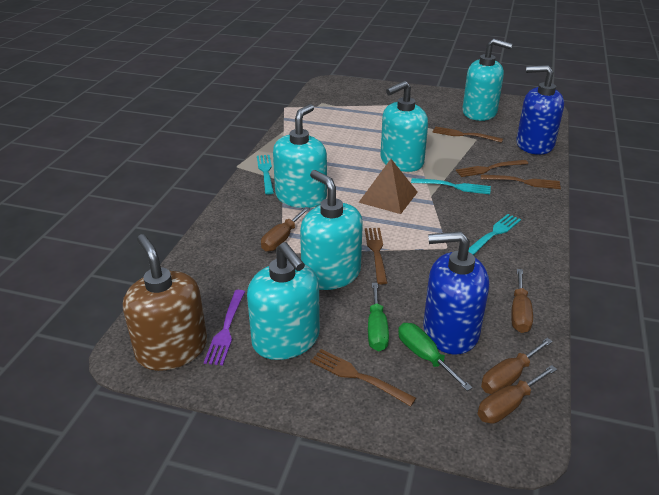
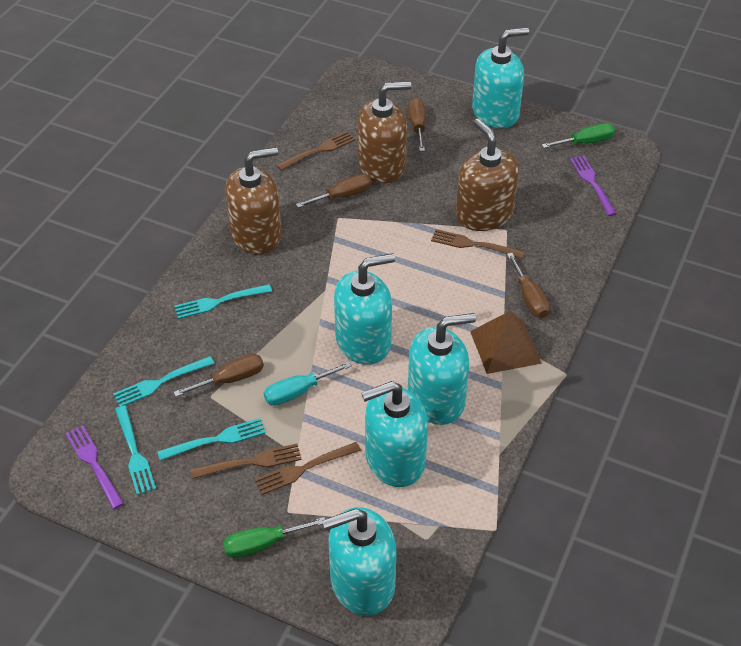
blue soap dispenser: [423,231,489,355] [516,65,564,155] = 2 -> none = 0
brown fork: [310,349,416,407] [365,228,388,284] [432,126,503,143] [456,160,528,177] [481,175,561,189] = 5 -> [191,444,302,479] [254,442,361,495] [277,131,355,170] [431,229,525,259] = 4
brown soap dispenser: [123,234,207,371] = 1 -> [225,147,282,255] [358,81,411,183] [456,119,519,231] = 3
purple fork: [204,290,245,366] = 1 -> [65,425,124,509] [570,156,617,216] = 2
turquoise fork: [257,155,274,195] [411,178,491,194] [468,214,521,255] = 3 -> [113,356,215,406] [115,406,156,495] [157,418,266,461] [174,284,272,319] = 4
turquoise screwdriver: none = 0 -> [264,362,352,406] = 1

